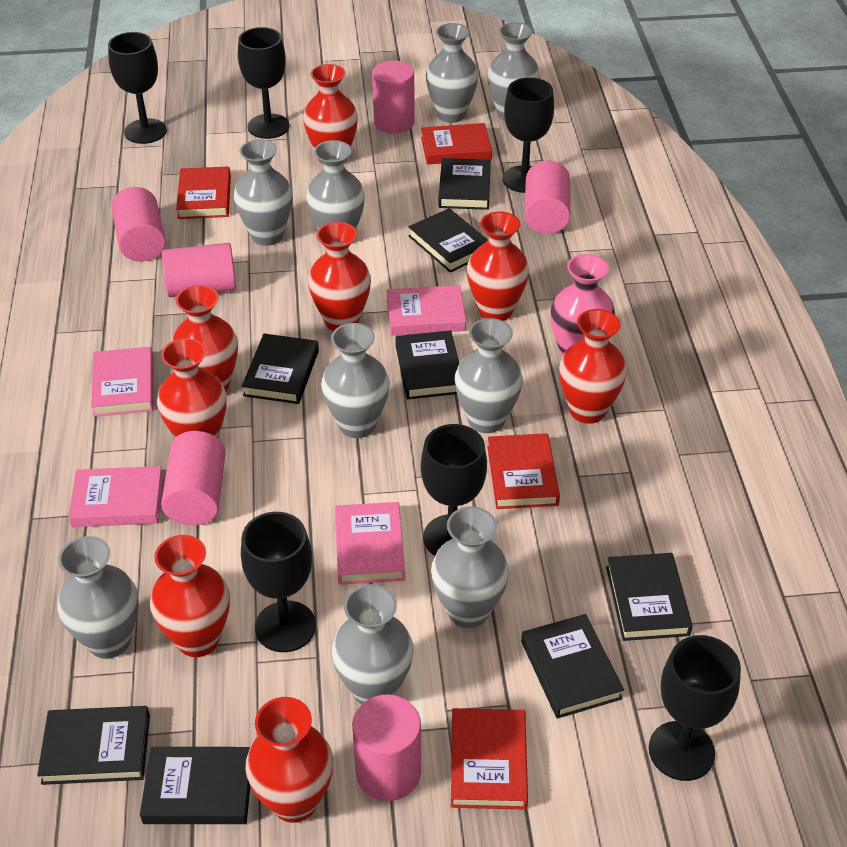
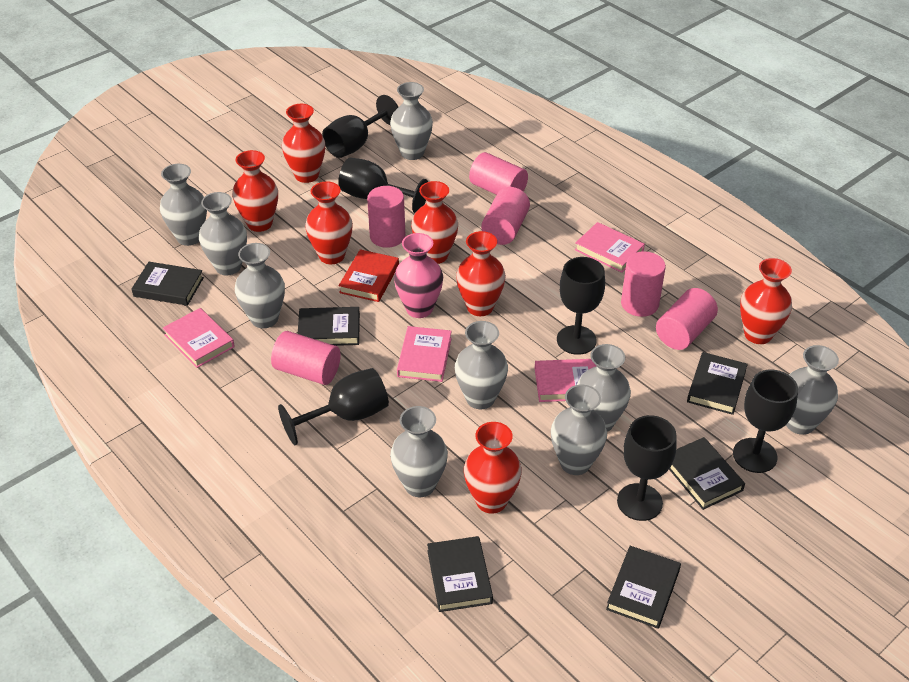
black book: [37,706,150,785] [140,747,250,824] [242,334,319,404] [395,330,459,399] [408,208,488,272] [439,158,491,210] [521,614,624,719] [606,553,693,641] = 8 -> [132,262,204,306] [298,307,360,346] [427,536,493,612] [606,546,681,629] [669,437,745,510] [687,352,748,415] = 6
red book: [176,166,231,219] [421,123,492,165] [451,708,528,810] [487,433,560,509] = 4 -> [339,249,399,302] = 1
red vase: [150,535,230,657] [157,338,226,438] [172,285,238,391] [245,697,333,823] [303,64,358,163] [308,222,371,331] [467,211,529,321] [559,309,627,424] = 8 -> [232,150,278,232] [282,104,325,183] [305,182,353,264] [411,181,458,264] [456,231,506,316] [464,422,522,514] [740,258,792,344] = 7

